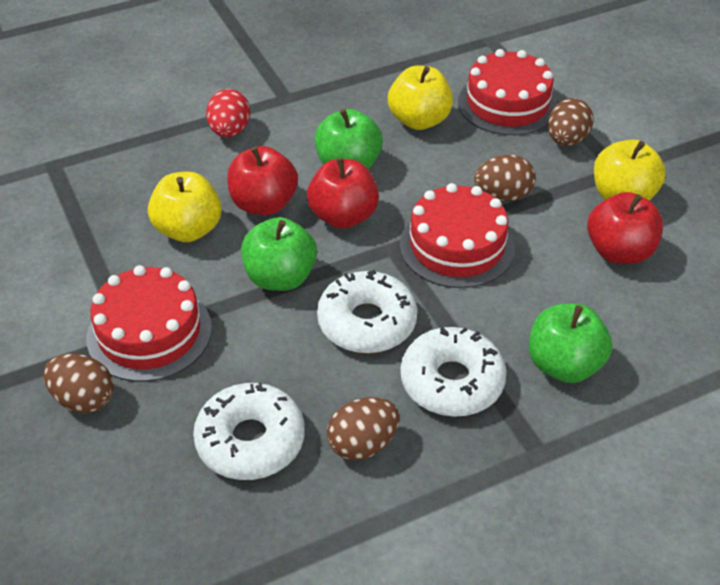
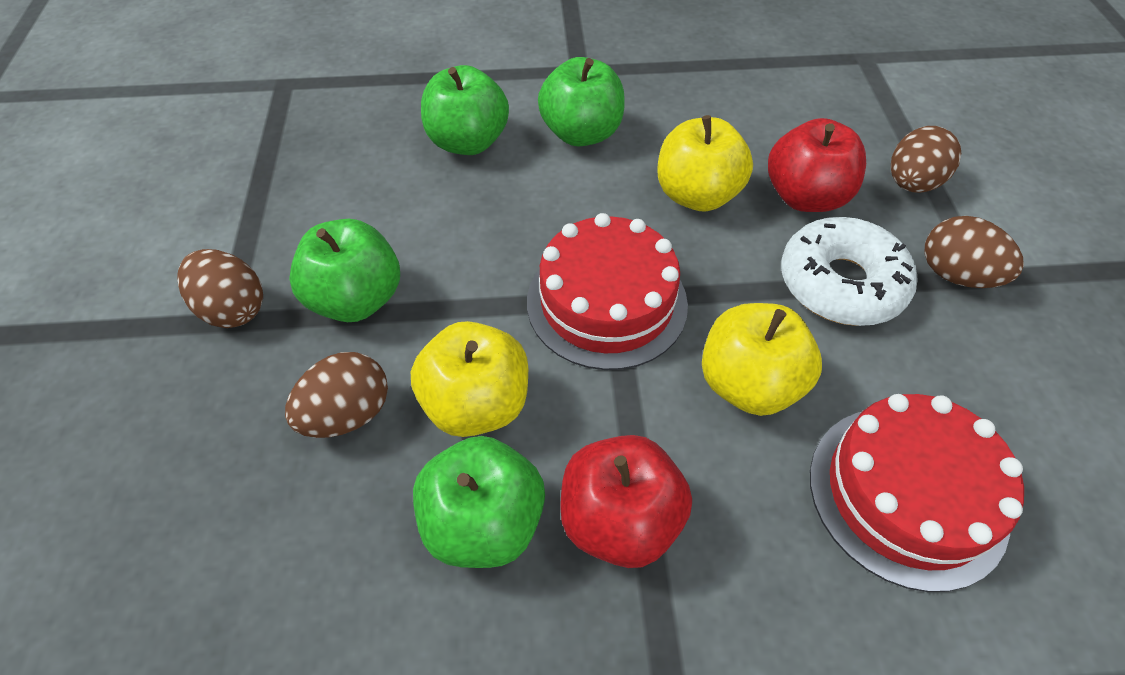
green apple: [241,217,317,291] [315,109,383,169] [529,303,612,383] = 3 -> [289,219,400,322] [413,436,545,568] [421,65,509,155] [538,57,625,146] = 4
red apple: [227,146,298,215] [307,158,379,229] [587,192,663,264] = 3 -> [560,435,692,568] [768,118,866,212] = 2
red cake: [87,265,212,382] [400,183,515,288] [458,49,558,135] = 3 -> [527,213,688,370] [810,394,1024,592] = 2
red egg: [206,89,250,137] = 1 -> none = 0
white donut: [193,382,305,480] [317,270,417,353] [400,327,506,417] = 3 -> [781,217,917,326] = 1

